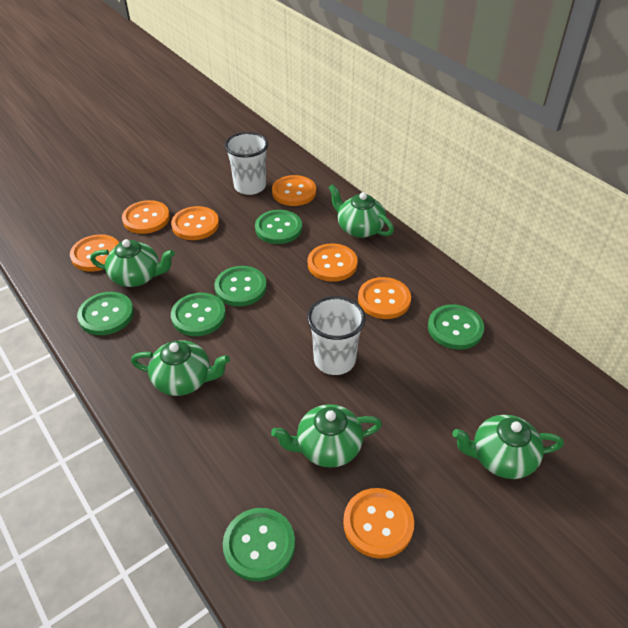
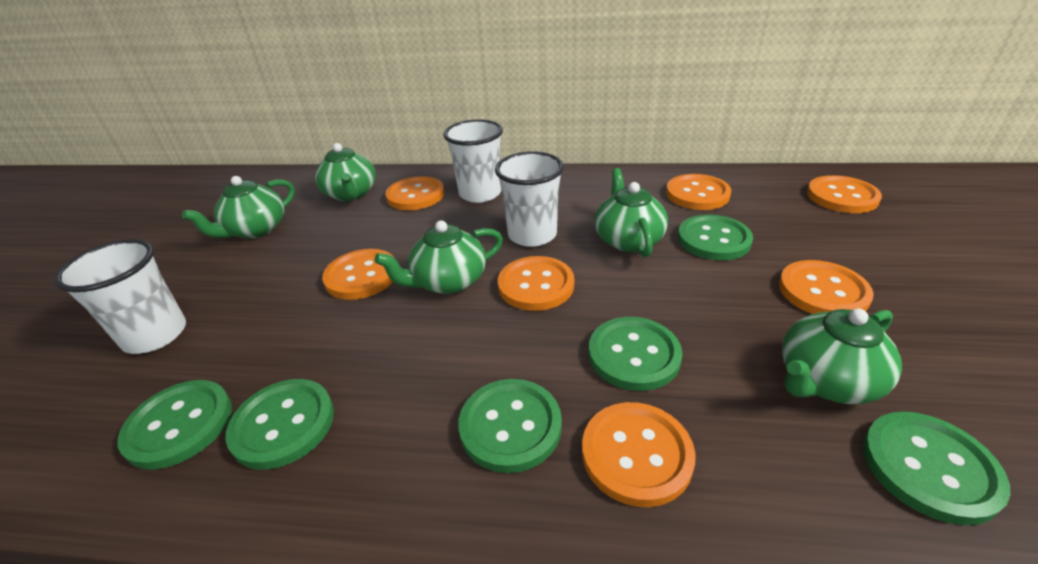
white cup: [225,132,268,195] [307,296,366,375] = 2 -> [54,239,186,354] [443,119,503,203] [495,151,564,247] = 3

